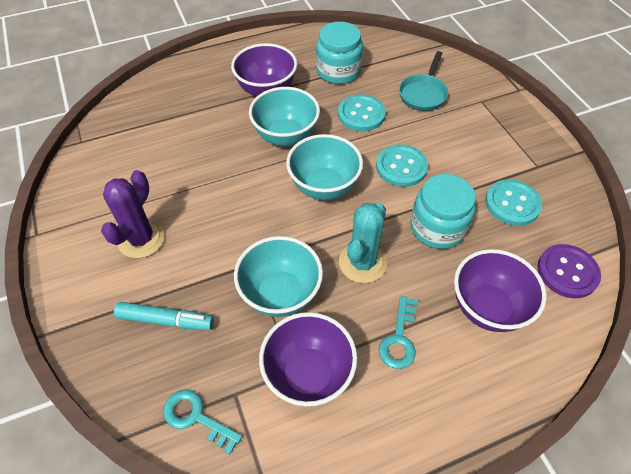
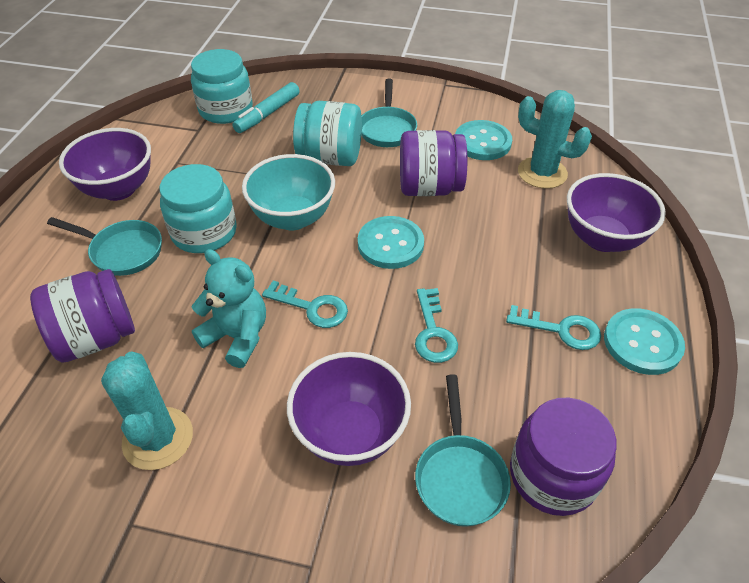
purple button: [537,244,601,298] = 1 -> none = 0
purple cactus: [101,170,165,258] = 1 -> none = 0
purple jar: none = 0 -> [30,269,135,363] [400,130,467,196] [510,398,617,516] = 3
turquoise bowl: [234,236,323,317] [249,87,320,146] [286,134,363,200] = 3 -> [242,154,335,230] = 1
turquoise cactus: [339,203,387,283] = 1 -> [101,351,193,470] [518,90,592,189] = 2
turquoise jar: [316,22,363,84] [410,174,476,249] = 2 -> [160,164,237,253] [191,49,253,124] [293,101,362,166] = 3
turquoise key: [163,389,242,454] [379,296,418,369] = 2 -> [262,281,348,328] [415,288,458,363] [506,305,601,350] = 3
turquoise pan: [399,51,448,111] = 1 -> [47,217,162,276] [361,79,417,147] [415,374,511,527] = 3
turquoise teddy bear: none = 0 -> [192,249,266,368] = 1

